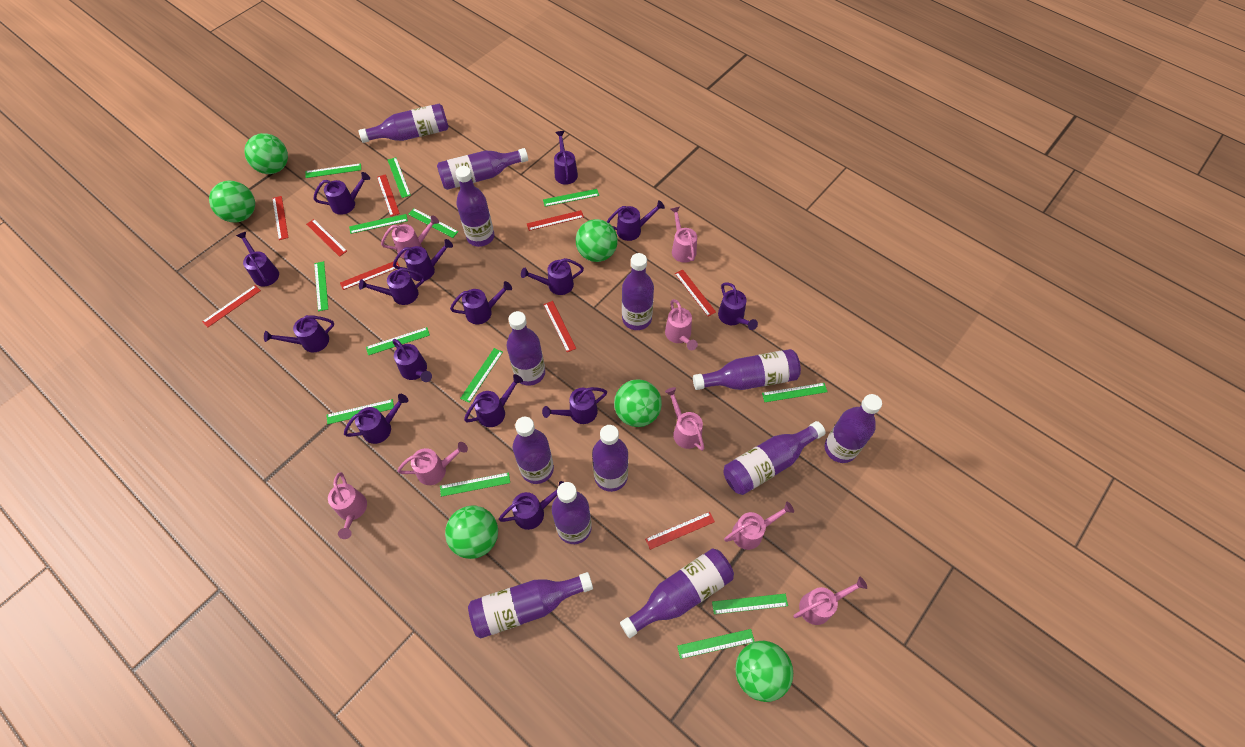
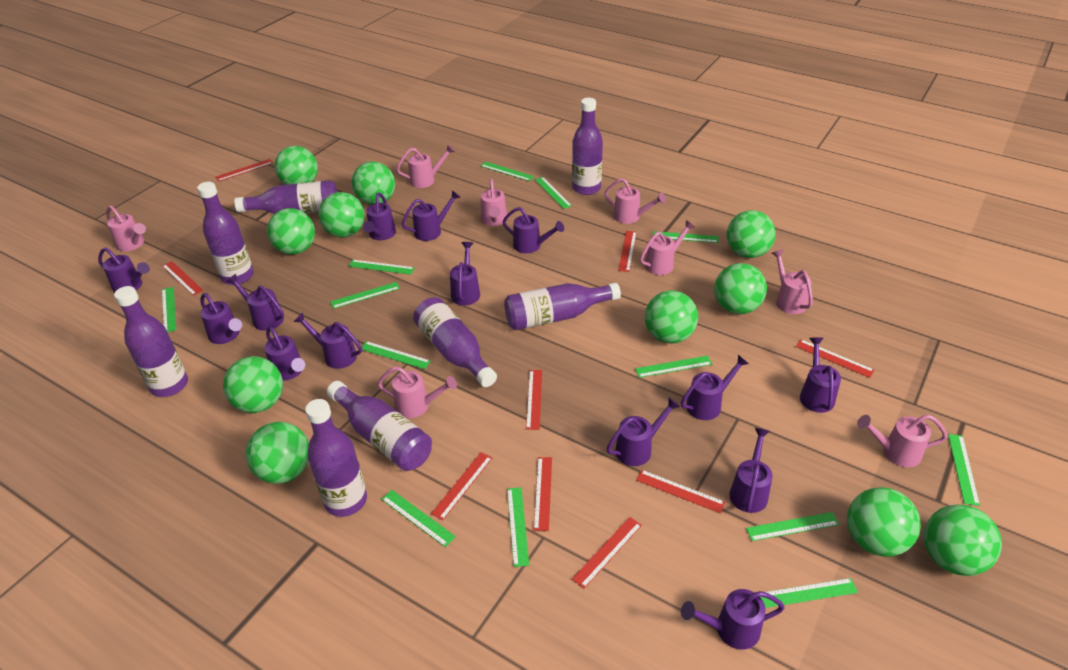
green ball: [209,181,255,222] [244,133,288,174] [445,505,498,559] [576,219,618,262] [614,379,662,427] [735,641,793,702] = 6 -> [223,356,283,413] [246,422,309,484] [267,208,315,255] [275,146,318,185] [318,192,365,238] [352,161,395,205] [645,291,698,343] [714,263,767,314] [727,210,776,258] [847,487,921,557] [924,504,1002,576] = 11
purple bottle: [359,104,449,143] [437,148,528,190] [455,166,494,247] [468,572,593,639] [506,311,545,386] [513,417,554,484] [552,482,592,544] [592,425,628,492] [620,548,734,638] [622,253,654,330] [693,349,801,390] [723,421,826,495] [825,394,882,463] = 13 -> [114,286,188,397] [197,182,254,285] [234,180,337,214] [305,399,367,517] [327,381,432,471] [413,297,497,387] [504,283,621,330] [572,98,603,195] = 8
purple watering can: [236,232,279,287] [264,315,334,352] [314,172,370,215] [344,394,408,444] [359,268,425,305] [393,239,453,281] [393,339,432,382] [450,281,512,324] [464,374,523,427] [499,481,564,530] [521,258,584,295] [542,387,607,424] [554,131,578,185] [607,200,665,241] [718,282,758,330] = 15 -> [98,247,150,293] [200,293,242,344] [226,274,284,331] [265,327,305,381] [294,312,362,369] [363,193,396,240] [402,190,460,241] [450,242,480,305] [503,207,564,253] [606,398,680,466] [681,355,749,420] [681,589,785,650] [729,428,772,513] [800,337,841,413] = 14

